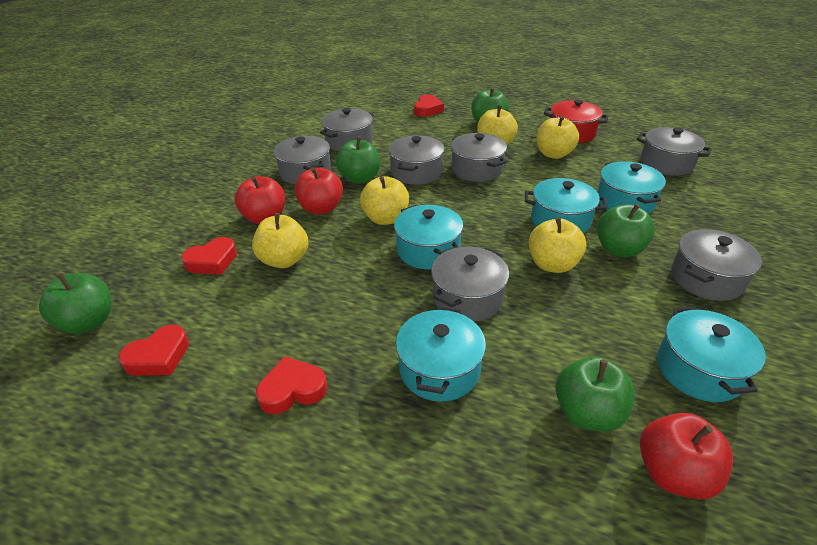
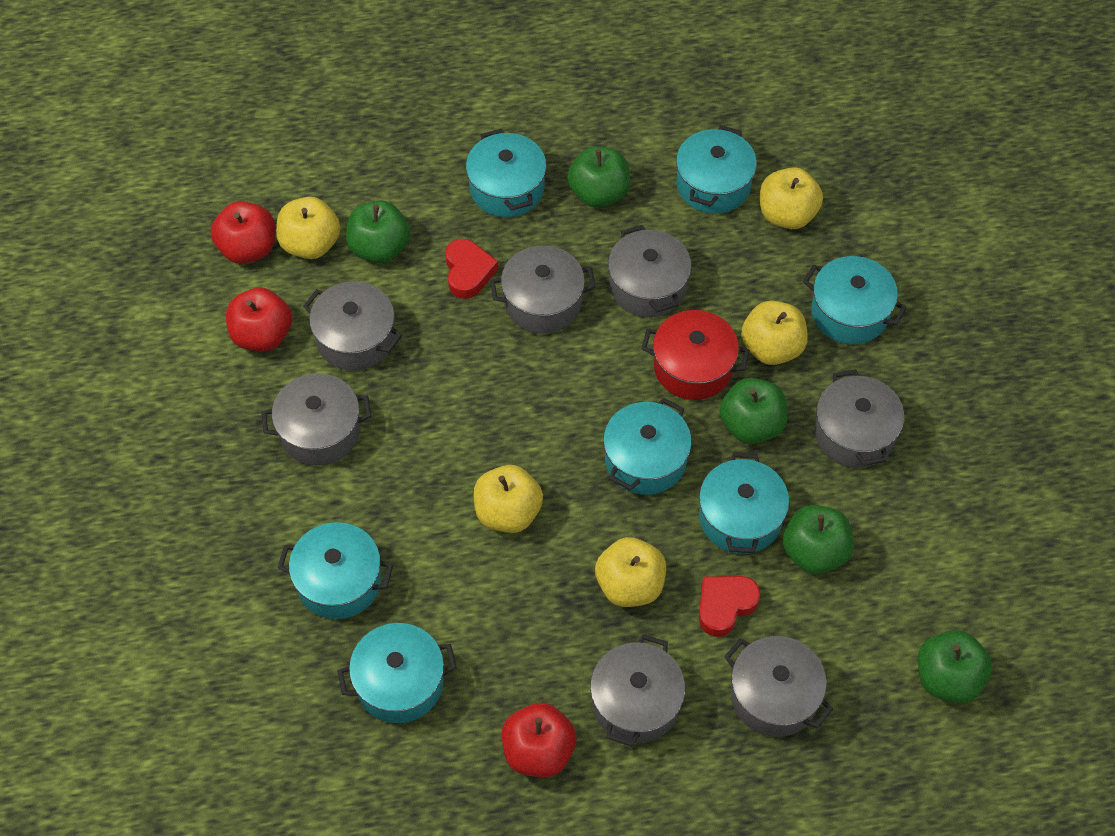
red heart: [118,325,189,376] [181,237,237,275] [256,356,327,414] [414,95,444,117] = 4 -> [445,239,498,299] [699,576,760,637] = 2
turquoise pot: [394,205,463,269] [396,307,486,402] [525,178,607,234] [597,161,666,214] [657,306,766,402] = 5 -> [277,522,393,619] [337,623,457,723] [466,129,547,217] [603,398,692,495] [676,125,757,214] [699,452,789,554] [803,256,907,344] = 7

